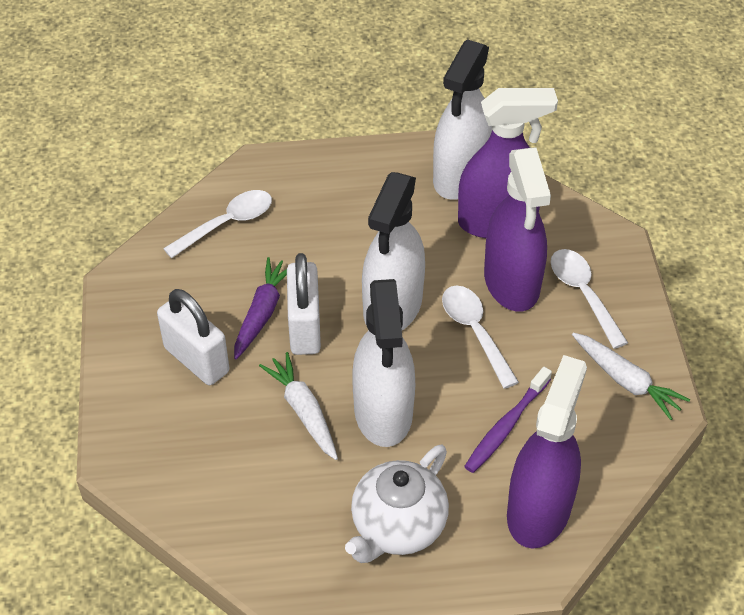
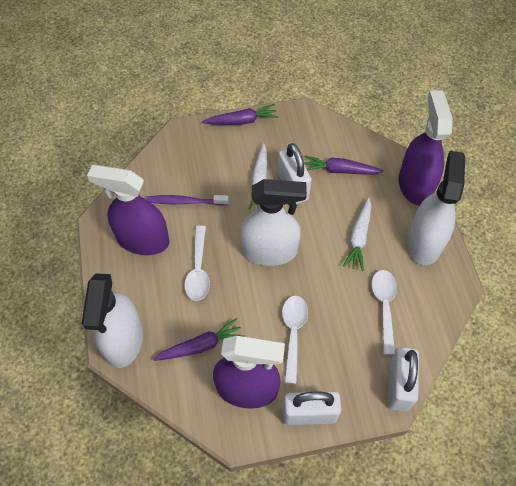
purple carrot: [234,257,287,359] = 1 -> [153,318,244,361] [202,104,278,125] [304,155,383,174] = 3
white padlock: [157,289,229,385] [287,253,321,355] = 2 -> [278,143,312,204] [283,391,341,425] [388,347,419,412] = 3
white teapot: [345,445,449,563] = 1 -> none = 0

